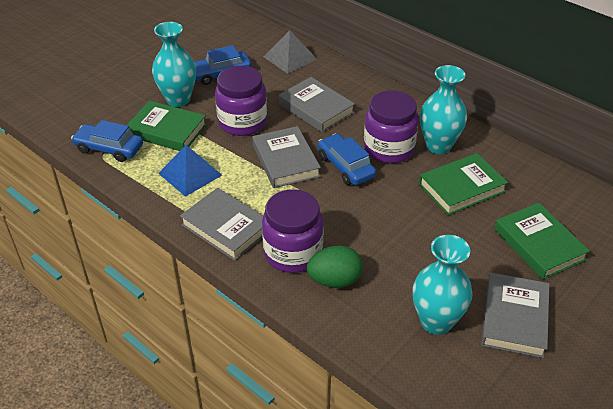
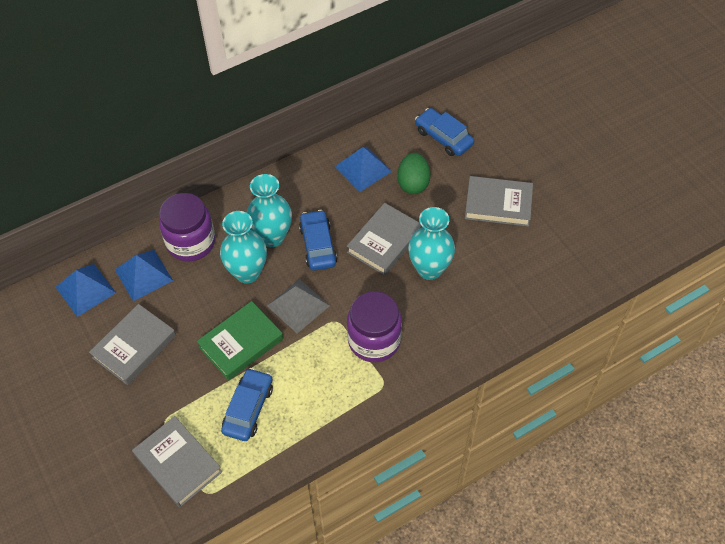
blue pyramid: [158,145,222,197] = 1 -> [56,264,116,317] [115,250,173,301] [335,147,392,192] = 3
green book: [127,100,207,151] [419,153,508,215] [494,203,590,280] = 3 -> [197,301,283,381] = 1
purple jar: [215,66,267,136] [262,189,323,273] [364,90,419,164] = 3 -> [159,193,215,261] [347,291,402,362] = 2

